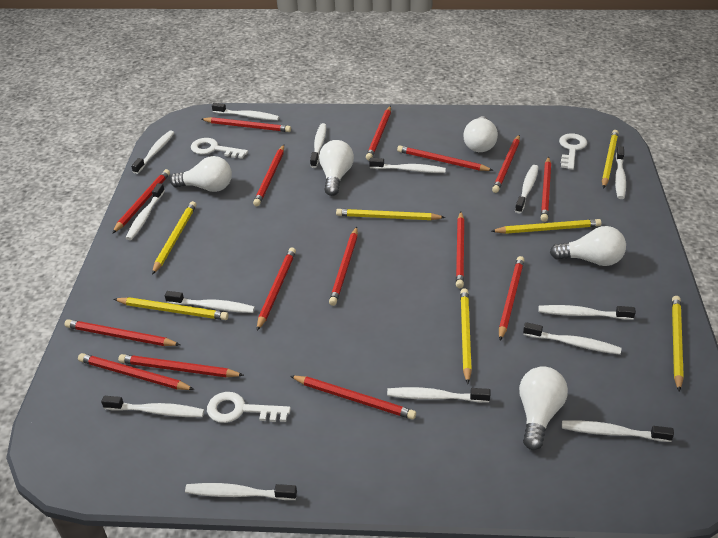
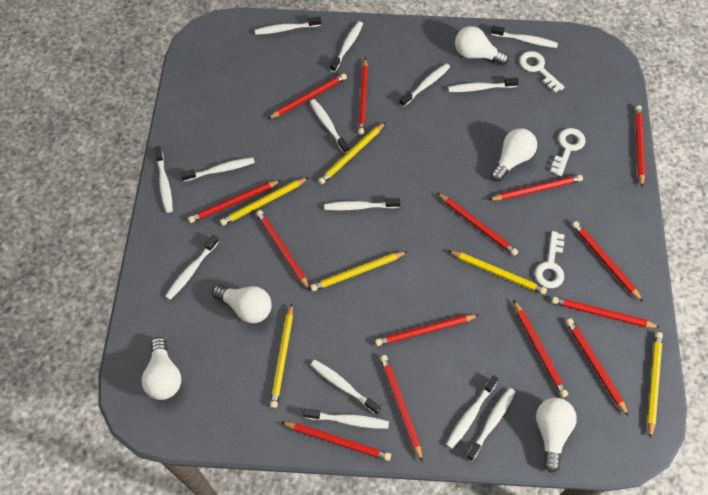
red pencil: [65,319,180,346] [78,353,195,390] [112,169,170,234] [118,354,244,378] [201,117,291,132] [253,145,284,207] [257,247,296,331] [290,376,416,420] [329,227,358,306] [366,106,391,160] [397,145,494,171] [456,212,464,288] [492,135,520,193] [499,256,524,340] [541,157,551,222] = 15 -> [188,180,281,223] [256,210,310,290] [268,73,347,119] [281,422,391,461] [358,58,368,135] [375,315,479,346] [380,355,423,462] [437,193,518,256] [489,175,583,200] [513,300,568,397] [552,297,660,328] [566,318,629,417] [572,221,643,302] [635,105,645,187] = 14
yellow pencil: [114,297,229,320] [152,201,196,275] [336,209,446,220] [460,288,472,384] [491,219,601,234] [602,130,619,189] [672,296,684,392] = 7 -> [220,177,309,226] [270,303,293,408] [310,251,408,291] [318,122,386,185] [448,250,547,295] [647,332,663,439] = 6

